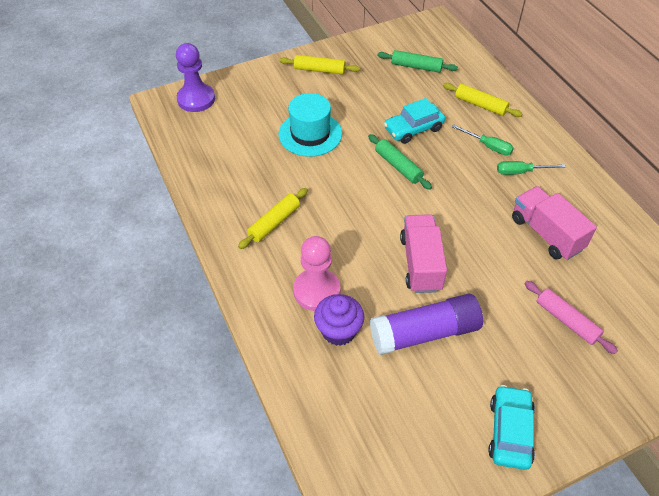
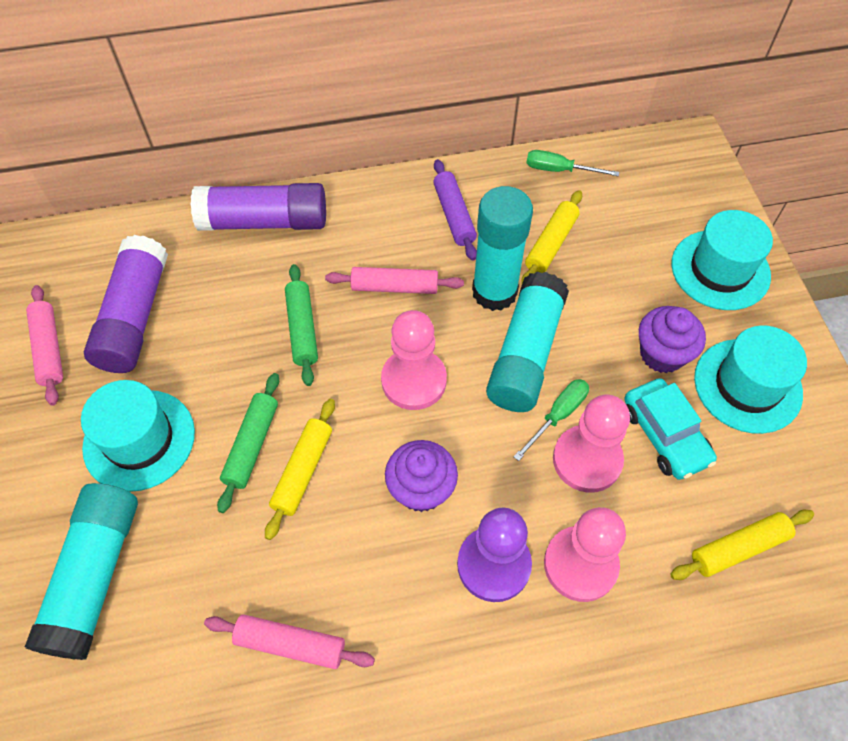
pink pawn: [293,236,340,311] = 1 -> [381,310,447,410] [544,507,626,602] [553,395,630,493] = 3
pink rolling pin: [524,281,618,354] = 1 -> [26,285,63,406] [204,614,375,669] [325,267,464,294] = 3
pink truck: [400,214,447,293] [512,186,597,260] = 2 -> none = 0
purple cupcake: [314,294,364,346] = 1 -> [385,440,458,512] [639,306,706,373] = 2
purple glue stick: [370,294,483,355] = 1 -> [84,235,168,373] [191,183,326,231] = 2
purple rolling pin: none = 0 -> [433,159,477,261] = 1
turquoise car: [384,98,445,144] [488,385,535,470] = 2 -> [624,378,717,480] = 1
turquoise glue stick: none = 0 -> [25,483,138,660] [472,186,533,311] [486,272,569,412] = 3
turquoise hat: [279,93,342,157] = 1 -> [81,380,195,492] [671,210,773,310] [694,325,807,434] = 3

